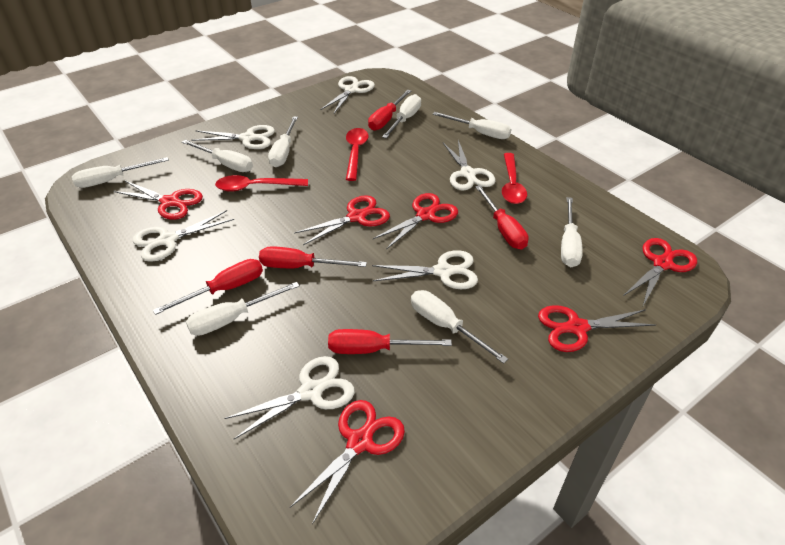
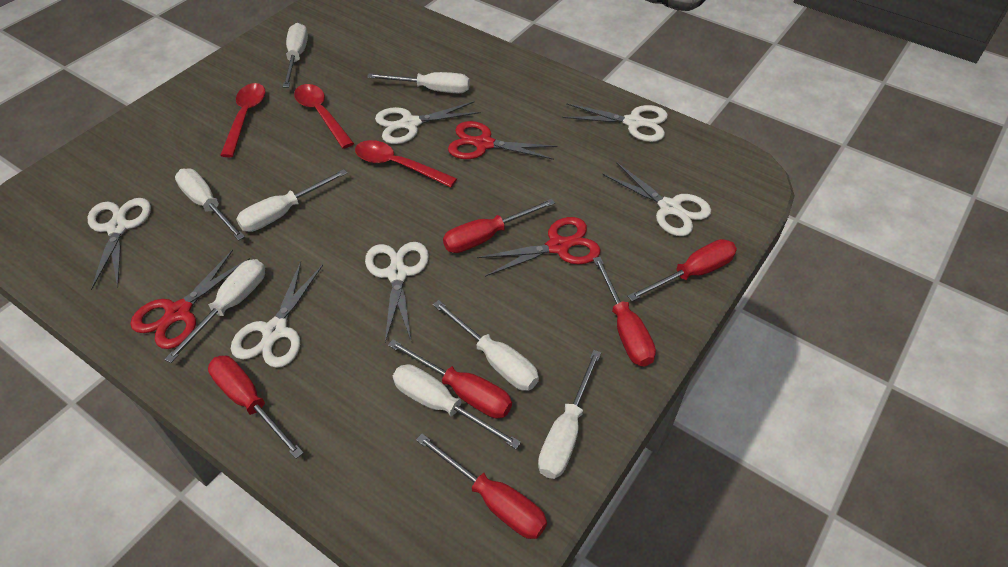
red scissors: [114,181,203,220] [290,400,405,524] [294,195,390,245] [373,193,458,249] [538,305,656,352] [623,238,697,306] = 6 -> [130,250,250,349] [448,121,557,160] [477,217,600,277] = 3
red screwdriver: [153,259,263,315] [259,246,367,268] [328,329,452,354] [368,90,411,131] [475,185,529,250] = 5 -> [208,356,304,459] [388,339,512,418] [416,434,547,539] [443,199,555,253] [593,257,656,366] [627,239,737,301] = 6

